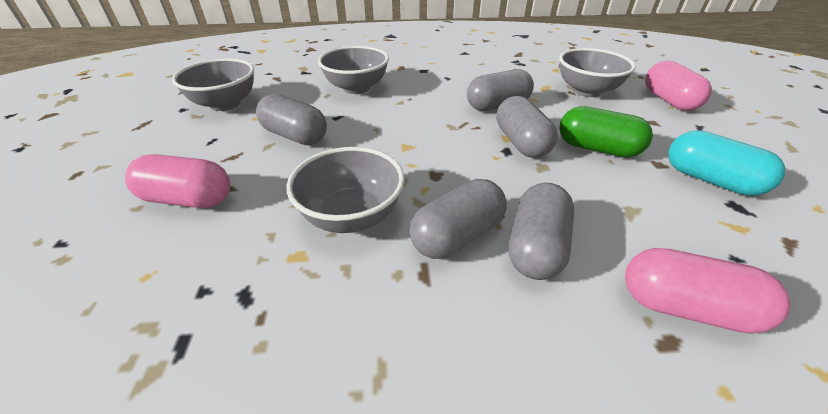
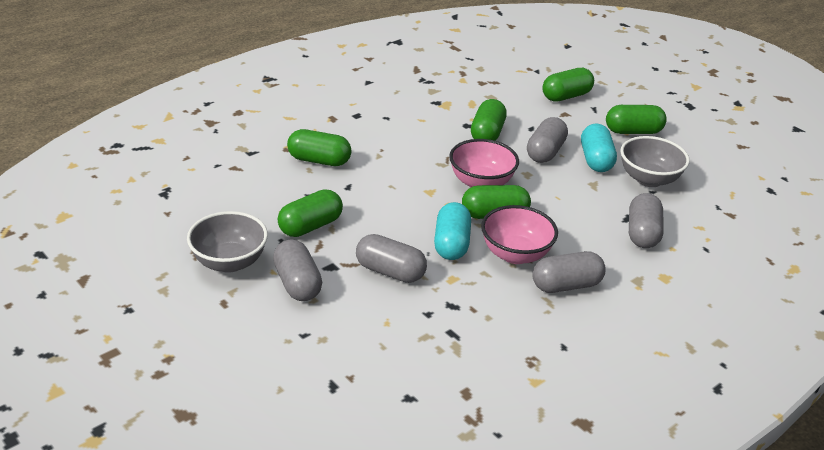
green capsule: [559,106,653,158] = 1 -> [278,189,343,237] [287,129,351,166] [462,185,531,219] [471,99,507,141] [542,68,594,102] [606,105,667,134] = 6
grey bowl: [172,58,254,111] [287,147,405,233] [318,46,389,94] [559,48,636,97] = 4 -> [187,211,268,273] [620,136,690,187] = 2
pink bowl: none = 0 -> [449,139,519,187] [481,205,558,264] = 2
pink capsule: [125,154,230,208] [625,248,790,334] [645,61,712,111] = 3 -> none = 0
turquoise capsule: [668,130,785,196] = 1 -> [434,202,471,260] [581,123,617,172] = 2

